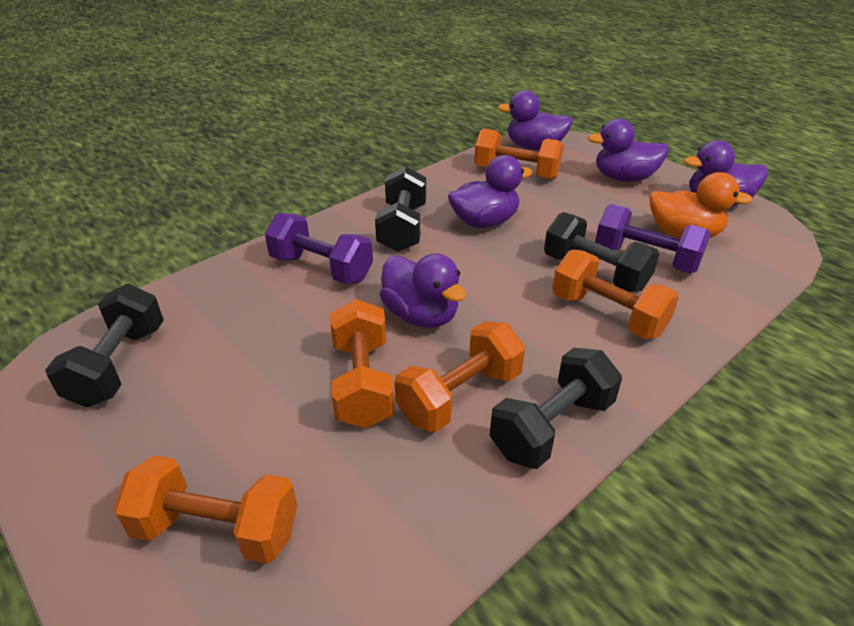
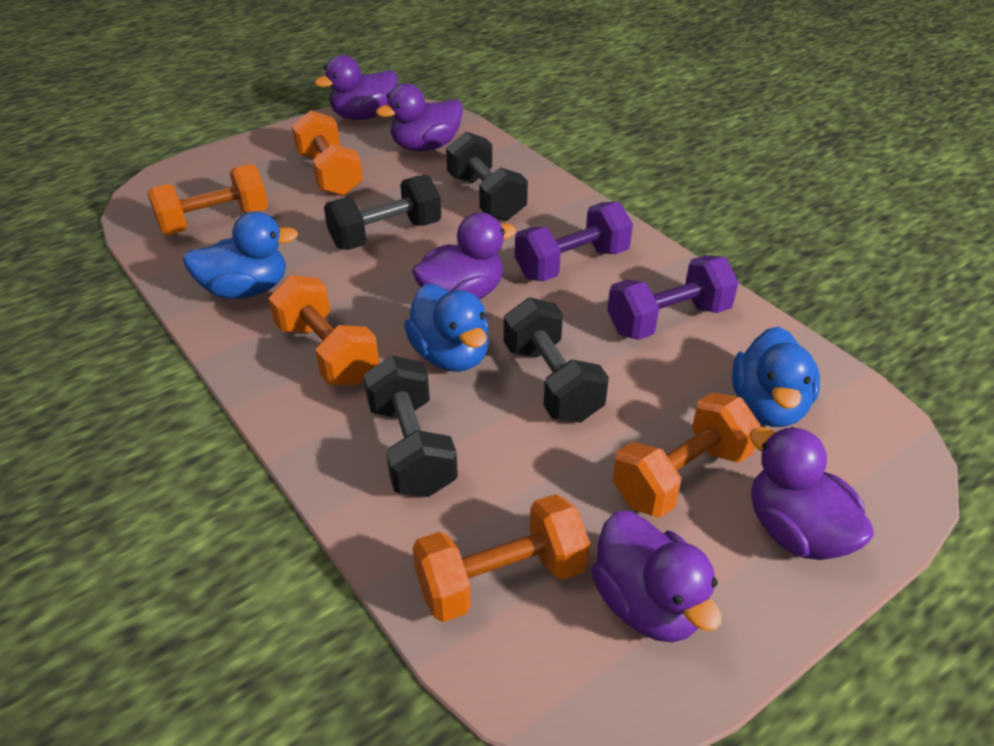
blue duck: none = 0 -> [183,211,299,299] [404,284,489,372] [732,326,820,427] = 3
orange duck: [649,172,753,239] = 1 -> none = 0

